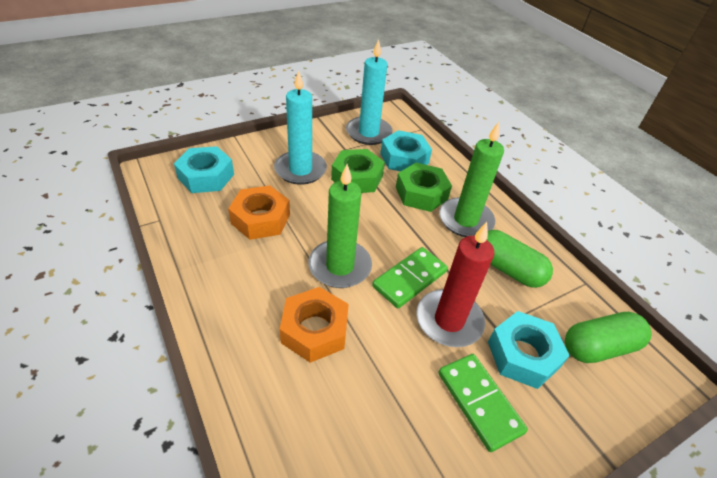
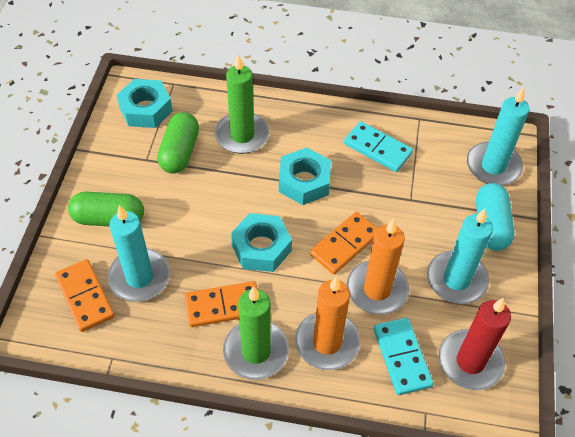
green domino: [372,247,448,308] [438,354,528,452] = 2 -> none = 0
green nut: [331,149,385,193] [396,163,452,212] = 2 -> none = 0
orange candle: none = 0 -> [295,276,360,370] [347,219,409,314] = 2
orange domino: none = 0 -> [55,259,115,332] [185,281,258,327] [310,212,378,275] = 3
orange nut: [228,186,290,240] [280,287,349,363] = 2 -> none = 0
turquoise candle: [274,70,327,185] [346,39,393,145] = 2 -> [107,205,170,302] [427,209,493,304] [467,87,530,185] = 3
turquoise capsule: none = 0 -> [476,183,514,251] = 1
turquoise domino: none = 0 -> [344,121,413,172] [374,318,434,395] = 2

